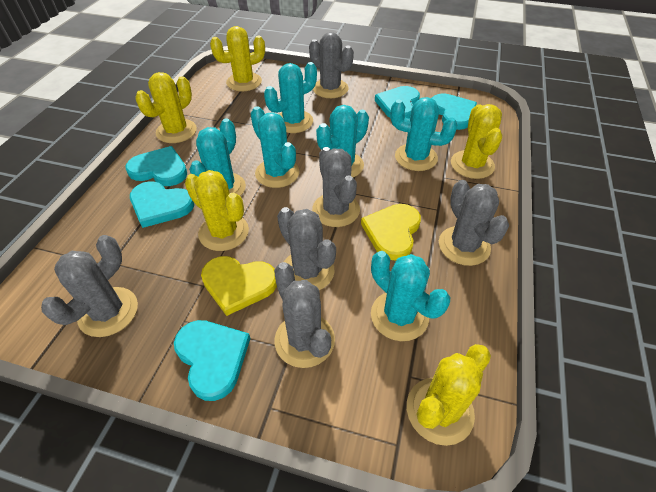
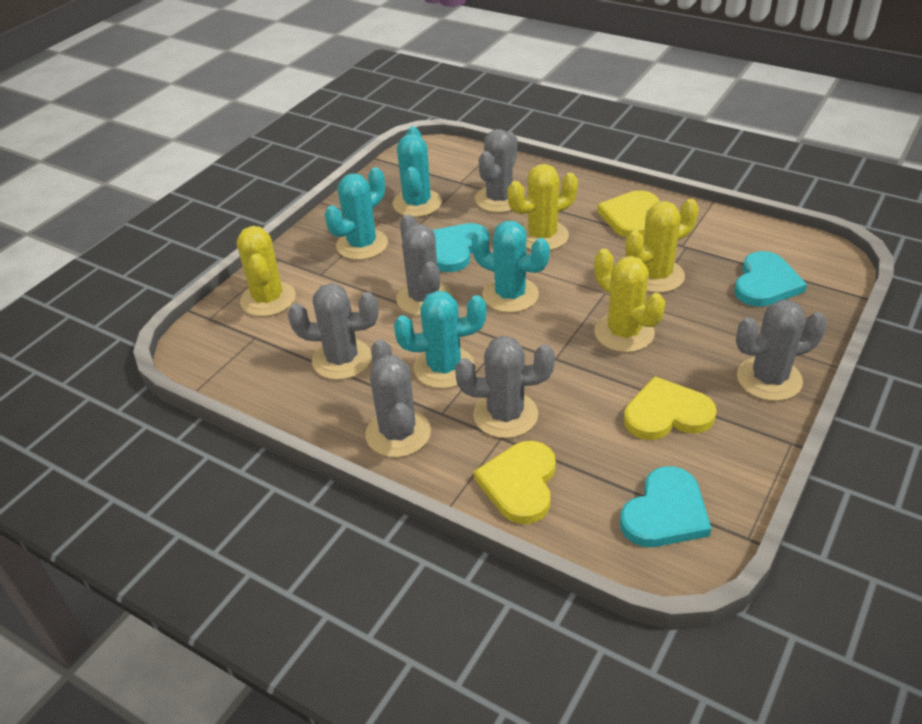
turquoise cactus: [189,118,246,196] [251,106,299,188] [264,62,317,133] [316,105,369,178] [371,251,450,341] [390,97,457,171] = 6 -> [325,167,388,260] [393,126,442,217] [394,291,487,389] [471,221,550,313] = 4
turquoise heart: [126,146,187,186] [130,181,194,228] [174,320,250,401] [375,86,420,119] [431,93,477,130] = 5 -> [432,223,489,272] [620,466,712,547] [735,251,807,307] = 3
yellow cactus: [135,72,197,143] [185,170,249,251] [210,26,265,91] [407,344,491,446] [451,104,502,179] = 5 -> [237,226,296,317] [508,164,578,250] [594,249,665,352] [626,199,699,293] = 4
yellow heart: [201,256,277,316] [361,204,421,261] = 2 -> [474,441,556,524] [597,190,659,237] [624,376,717,440] = 3

